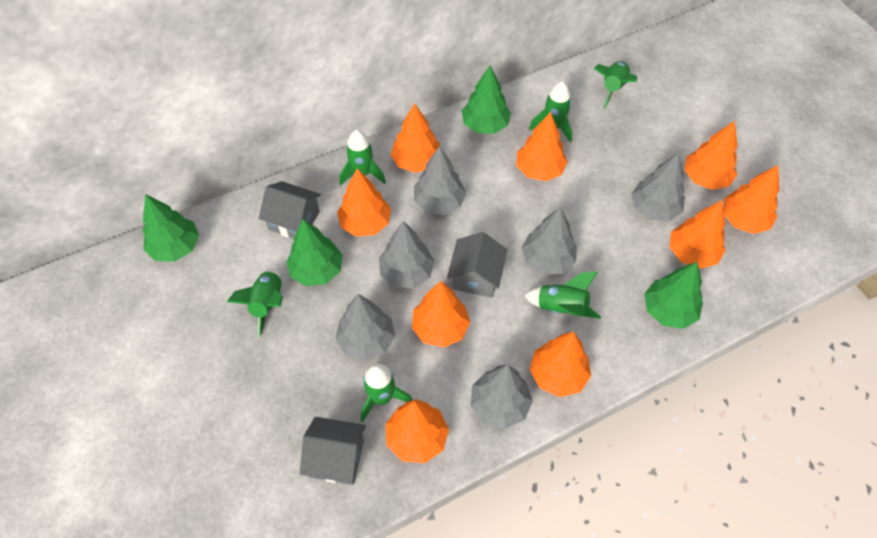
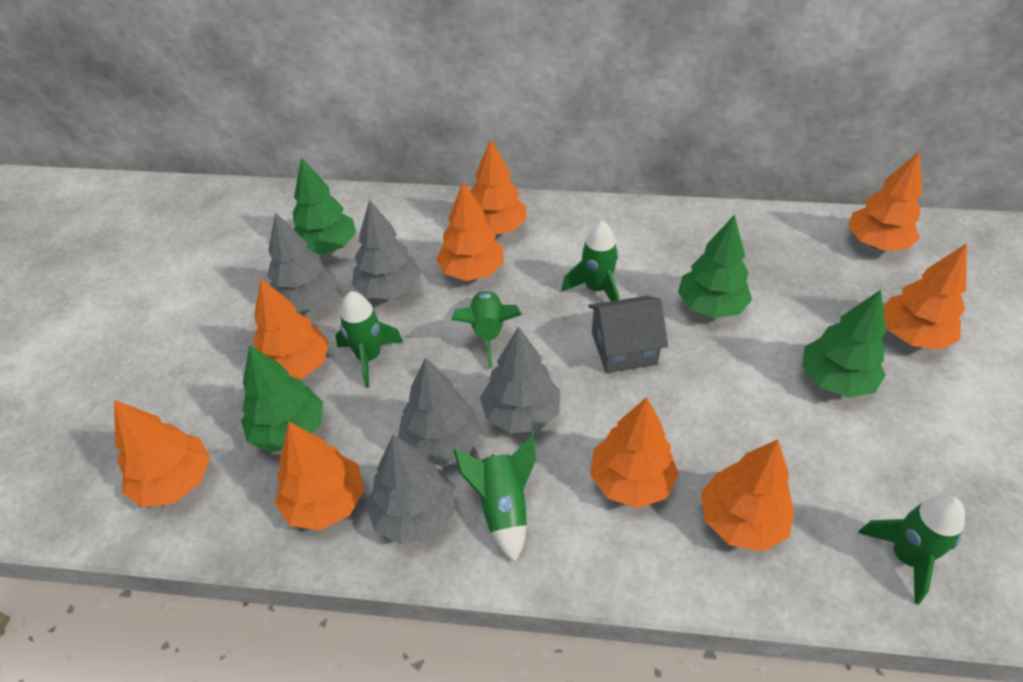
green rocket: [227,268,283,338] [339,130,386,186] [360,364,412,422] [524,272,601,319] [529,81,572,142] [593,61,637,109] = 6 -> [335,291,403,388] [451,290,522,368] [453,435,536,563] [561,221,619,301] [858,495,965,604] = 5
grey house: [259,181,321,238] [300,417,366,485] [447,232,507,297] = 3 -> [588,296,668,373] = 1
grey tree: [335,294,395,360] [379,221,435,288] [414,146,466,215] [470,364,533,429] [522,207,577,274] [631,153,685,221] = 6 -> [267,212,336,312] [352,199,421,299] [366,434,455,544] [398,357,481,466] [480,326,560,433] = 5

